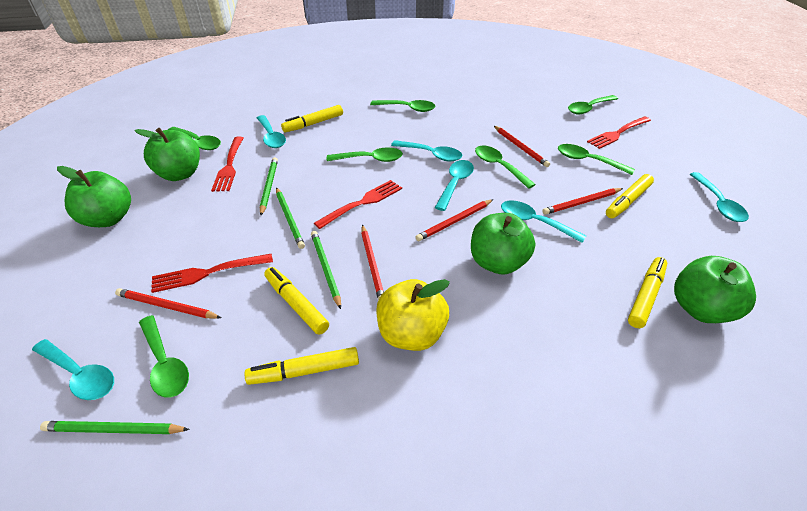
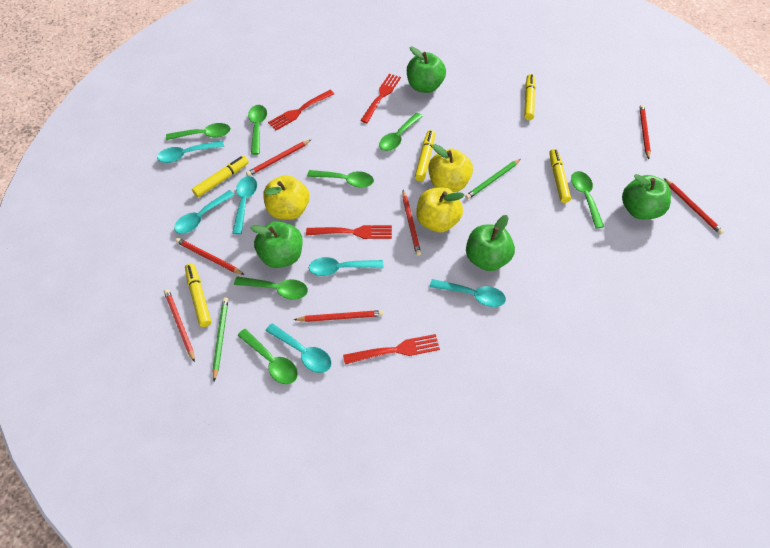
green pencil: [40,421,190,434] [260,157,278,215] [276,187,305,249] [311,231,341,309] = 4 -> [212,297,228,381] [465,159,521,199] = 2
red pencil: [115,288,221,319] [361,225,384,300] [415,199,493,241] [494,126,550,167] [542,188,623,215] = 5 -> [164,289,195,362] [176,238,244,275] [246,140,311,176] [294,310,384,322] [402,190,421,256] [639,105,651,159] [664,178,724,235] = 7
yellow apple: [376,279,450,351] = 1 -> [263,175,310,220] [416,187,465,232] [428,144,473,192] = 3

